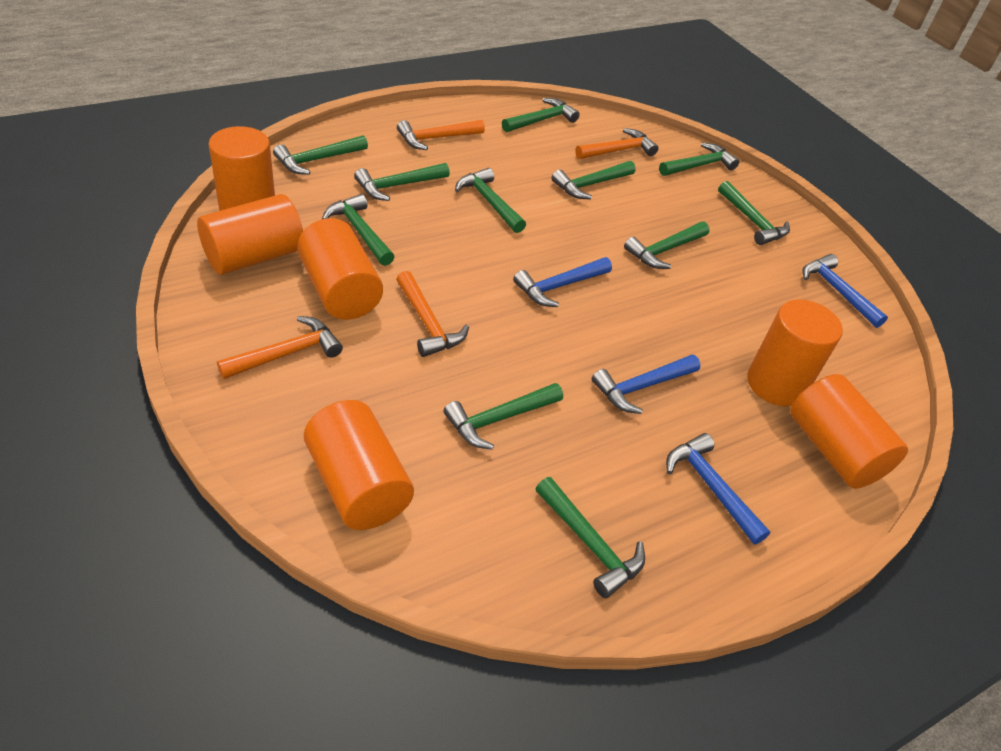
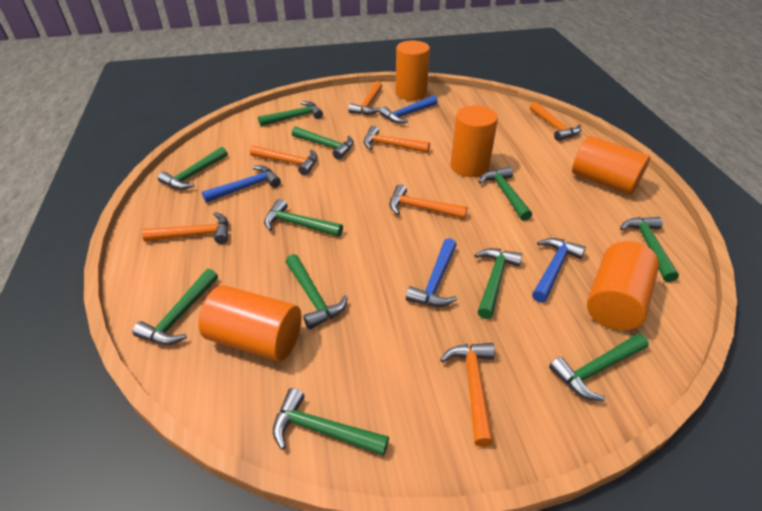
orange cylinder: [197,194,303,275] [209,126,275,211] [297,218,383,320] [304,400,414,530] [747,299,843,406] [790,374,908,488] = 6 -> [199,285,301,361] [395,41,430,100] [451,105,498,177] [572,136,650,195] [587,241,659,331] = 5
orange hammer: [217,316,343,379] [396,271,469,357] [397,120,485,150] [575,128,658,159] = 4 -> [142,212,229,244] [250,145,318,175] [348,81,382,115] [364,126,430,153] [389,184,467,219] [440,343,495,447] [530,102,581,141] = 7

